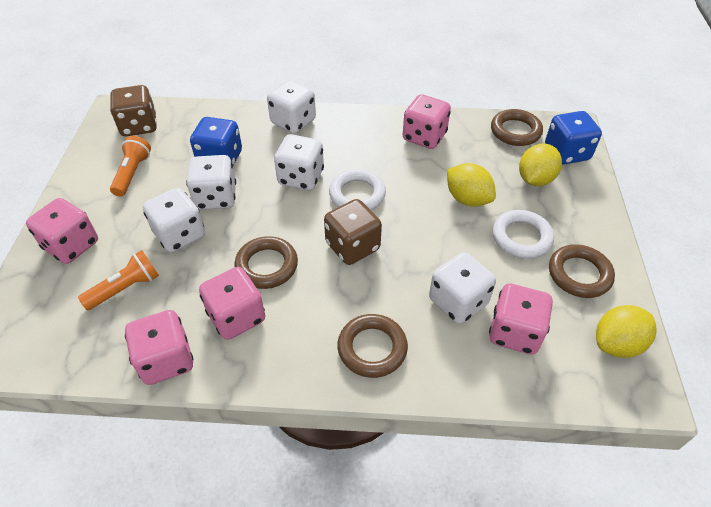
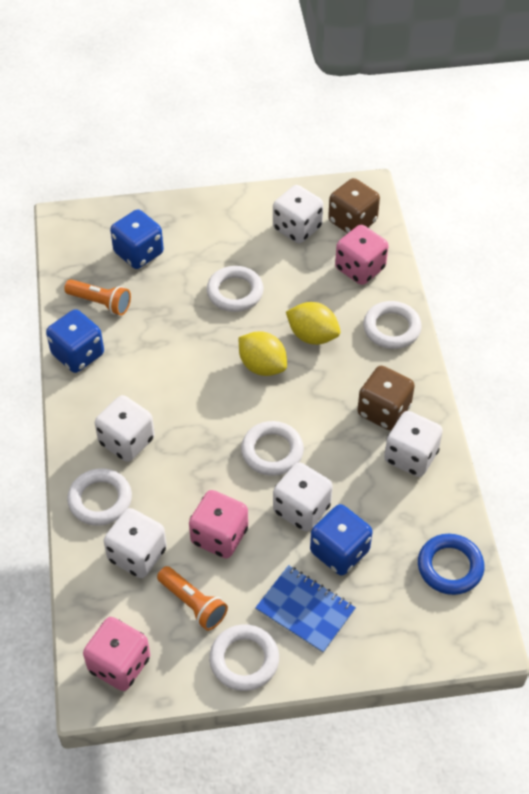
blue dice: [190,117,242,166] [545,111,602,165] = 2 -> [46,309,104,373] [110,209,164,269] [310,504,373,575] = 3
blue notebook: none = 0 -> [255,565,356,653] = 1
blue ring: none = 0 -> [418,534,485,595] = 1
brown ring: [234,236,298,289] [337,314,408,378] [491,109,543,146] [549,244,615,298] = 4 -> none = 0
pink dice: [26,198,98,264] [125,310,193,385] [199,267,265,340] [403,94,451,149] [489,283,553,354] = 5 -> [83,617,150,691] [189,490,248,559] [335,225,389,285] = 3
white ring: [329,169,386,210] [492,210,554,259] = 2 -> [67,468,132,526] [207,266,264,312] [209,624,279,691] [241,421,304,476] [363,301,422,349] = 5
yellow lemon: [447,163,496,207] [519,144,562,186] [596,305,657,358] = 3 -> [239,331,287,376] [286,302,340,345] = 2

